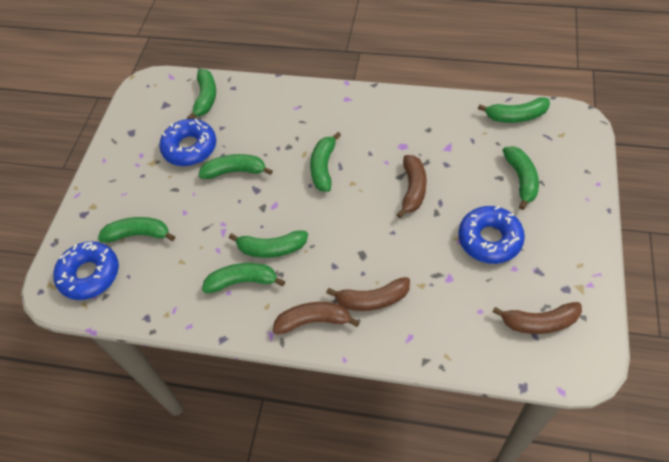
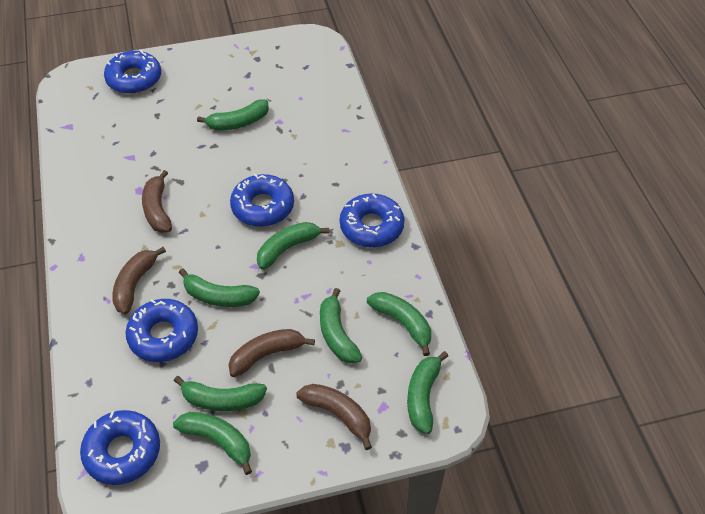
blue donut: [53,241,119,300] [159,119,216,166] [458,206,525,264] = 3 -> [80,410,160,485] [104,50,161,94] [125,299,198,362] [230,173,294,227] [340,193,405,247] = 5

